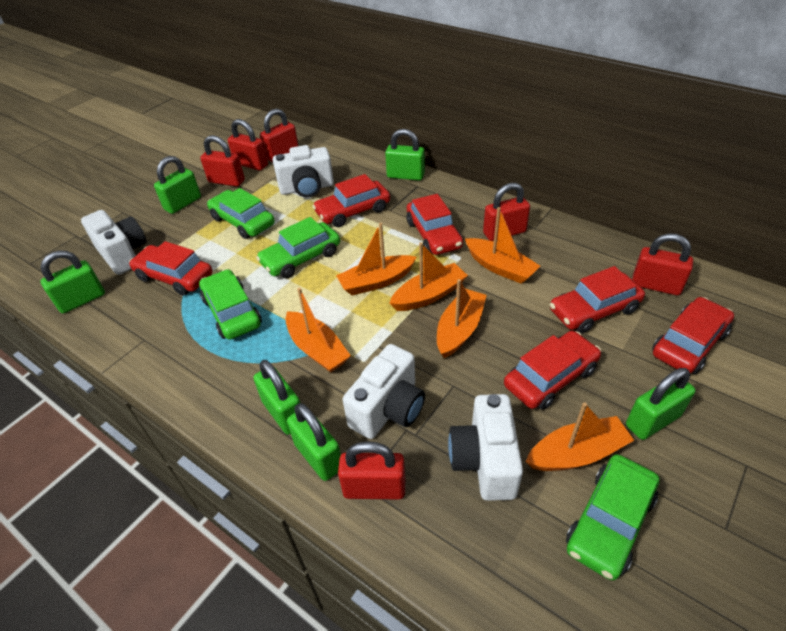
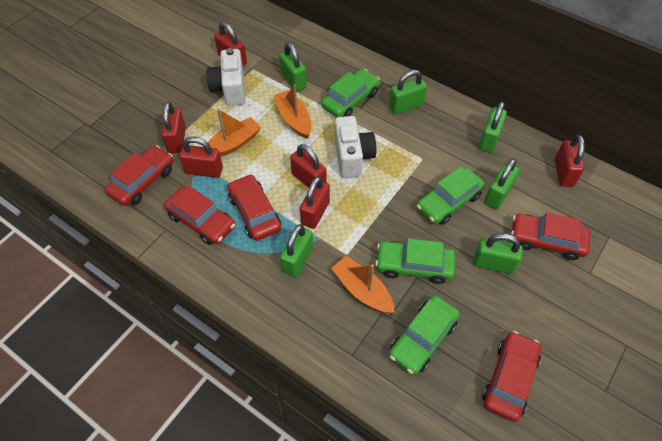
orange boat: [286,288,351,372] [336,223,417,295] [389,242,468,311] [437,279,487,358] [465,207,540,284] [525,402,634,471] = 6 -> [208,109,261,157] [273,84,312,139] [331,256,395,313] = 3
red car: [129,241,213,296] [312,174,390,227] [406,194,463,255] [504,331,601,410] [550,266,645,333] [652,297,734,374] = 6 -> [105,145,173,206] [164,186,235,245] [227,174,281,241] [482,331,541,422] [511,213,590,260] = 5
white camera: [81,210,147,275] [273,145,334,197] [343,344,425,439] [448,394,523,501] = 4 -> [206,48,246,106] [334,116,376,178] = 2

